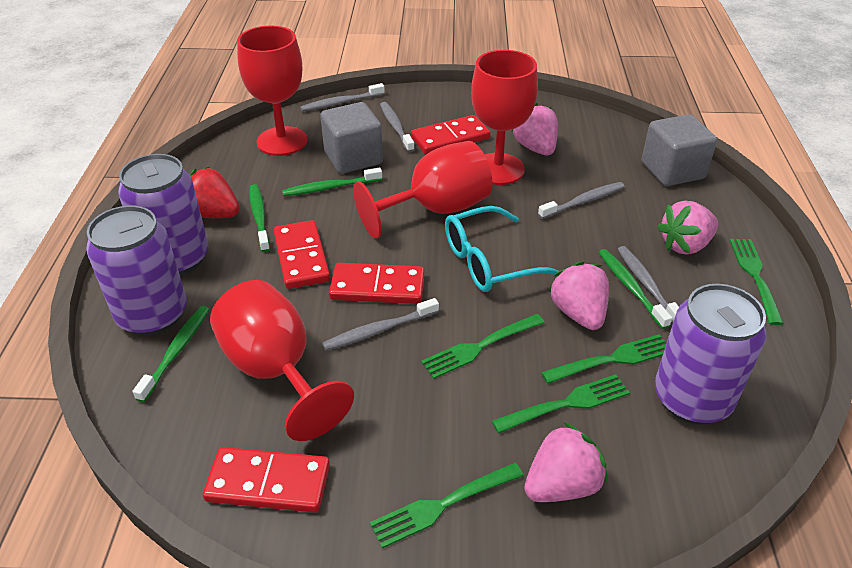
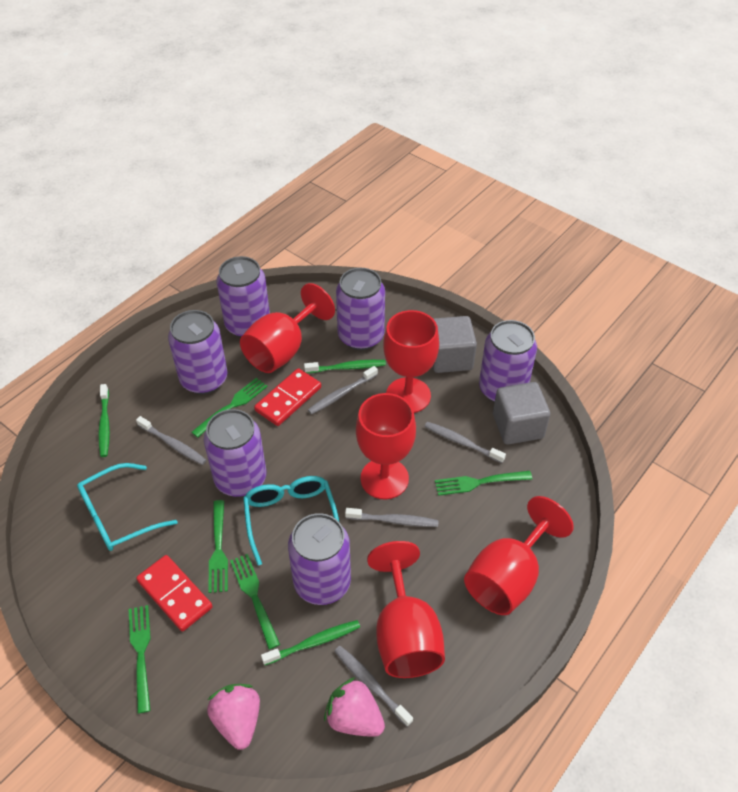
green toothbrush: [132,306,209,402] [249,184,270,252] [282,167,382,196] [599,249,672,329] = 4 -> [98,384,110,457] [261,620,360,665] [304,360,386,373] = 3
pink strawberry: [511,103,558,155] [524,422,608,502] [548,261,609,330] [657,201,718,255] = 4 -> [207,684,260,750] [324,677,385,737] = 2
purple can: [86,206,187,336] [118,154,209,275] [655,284,767,424] = 3 -> [168,310,228,394] [204,409,266,497] [216,256,270,338] [288,513,351,605] [336,268,385,350] [479,320,537,403] = 6
red domino: [203,447,330,513] [274,220,330,289] [329,263,425,304] [411,115,490,155] = 4 -> [136,555,212,631] [254,368,321,426] = 2
red goblet: [210,280,354,441] [237,26,307,156] [353,141,493,238] [471,50,538,185] = 4 -> [240,283,335,373] [356,393,416,499] [367,541,445,678] [383,310,439,413] [464,496,574,615] = 5
red strawberry: [190,167,240,218] = 1 -> none = 0
turquoise glasses: [445,206,559,292] = 1 -> [77,463,178,551] [243,476,339,566] = 2

